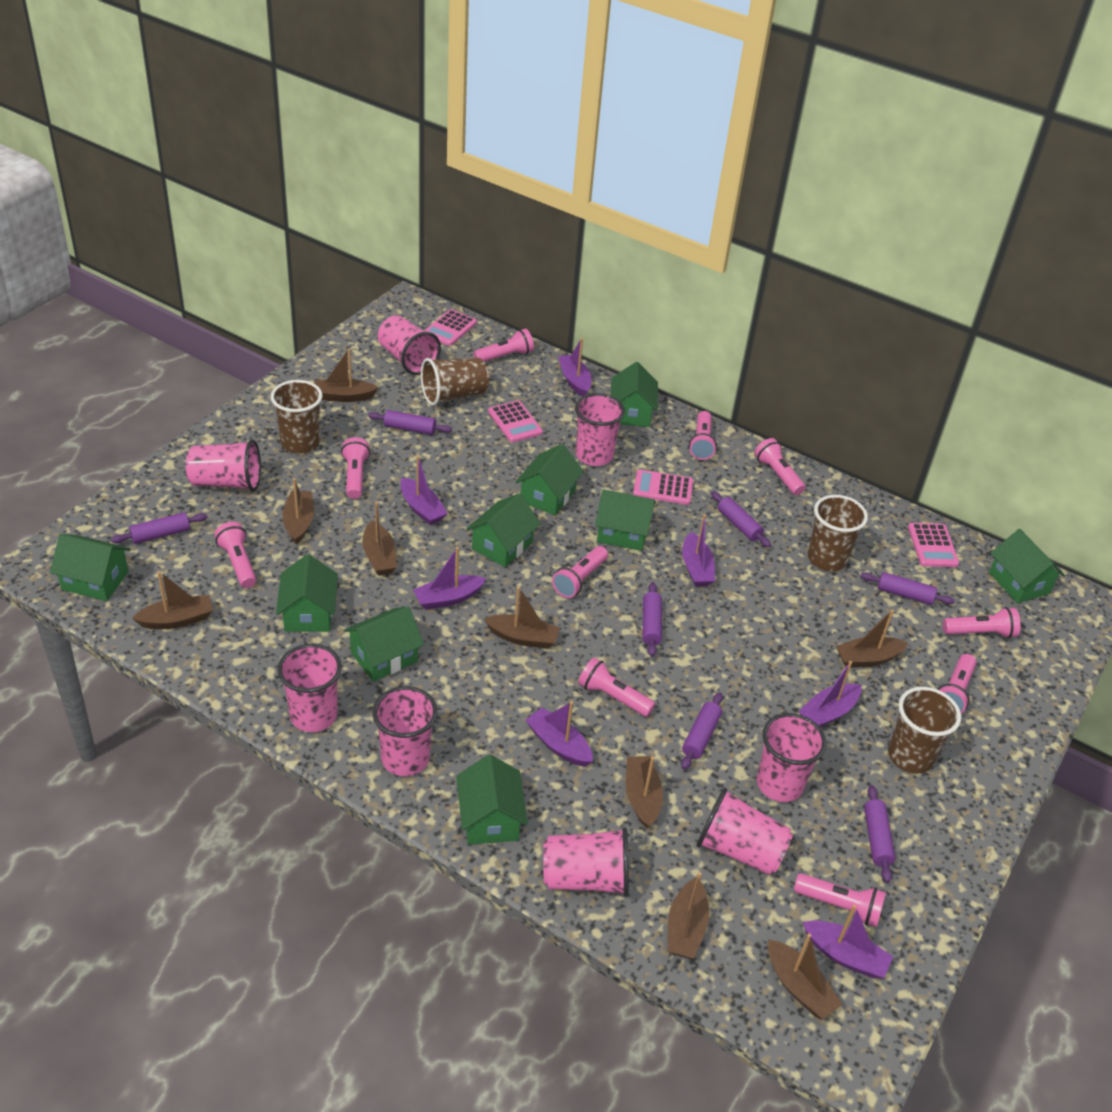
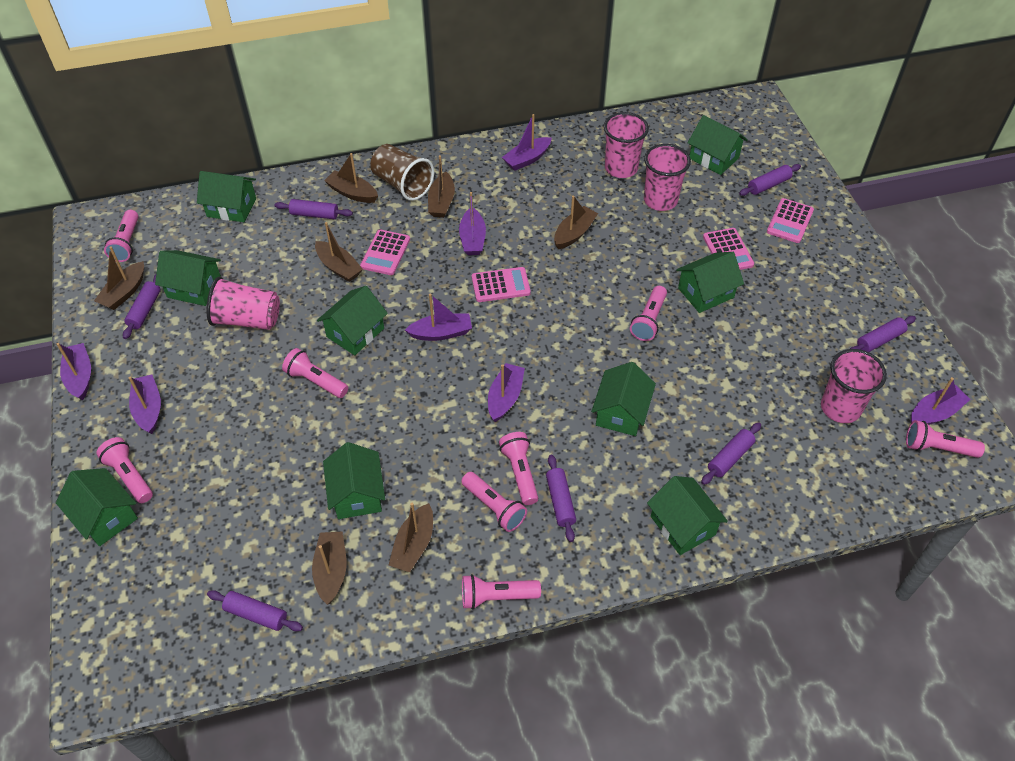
brown boat: [132,571,213,629] [282,478,314,545] [315,349,379,402] [362,502,397,576] [484,587,560,649] [626,756,663,829] [667,872,709,959] [768,933,843,1019] [836,609,908,667] = 9 -> [94,246,144,310] [312,532,347,605] [315,222,363,282] [324,153,378,203] [389,503,433,572] [428,155,455,218] [554,195,598,249] = 7
brown cup: [271,380,322,454] [421,357,489,406] [808,495,868,571] [888,687,961,774] = 4 -> [370,144,434,201] = 1
pink cup: [186,439,261,492] [277,644,342,732] [372,686,437,776] [378,315,441,375] [543,827,629,897] [575,393,625,466] [696,788,793,875] [757,713,826,802] = 8 -> [206,277,280,330] [604,112,649,178] [644,144,691,211] [821,349,887,423] = 4
pink flashlight: [215,522,257,588] [341,437,370,499] [474,329,534,362] [552,546,608,598] [578,657,655,717] [689,411,717,460] [754,438,805,495] [794,873,886,927] [937,654,976,713] [943,607,1021,639] = 10 -> [96,437,153,503] [104,210,139,262] [282,348,348,398] [461,472,527,532] [462,574,541,609] [499,432,538,505] [630,286,667,341] [906,420,985,458] = 8

